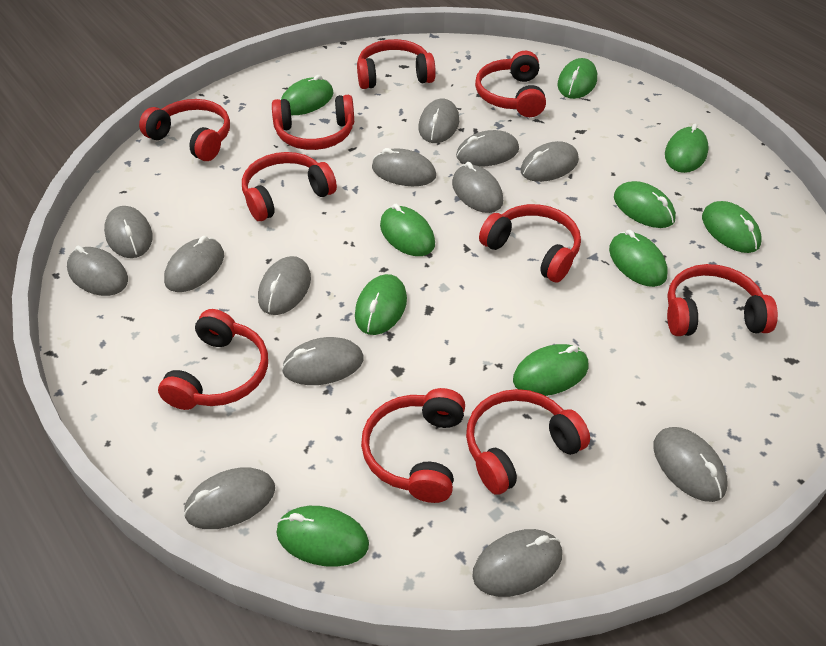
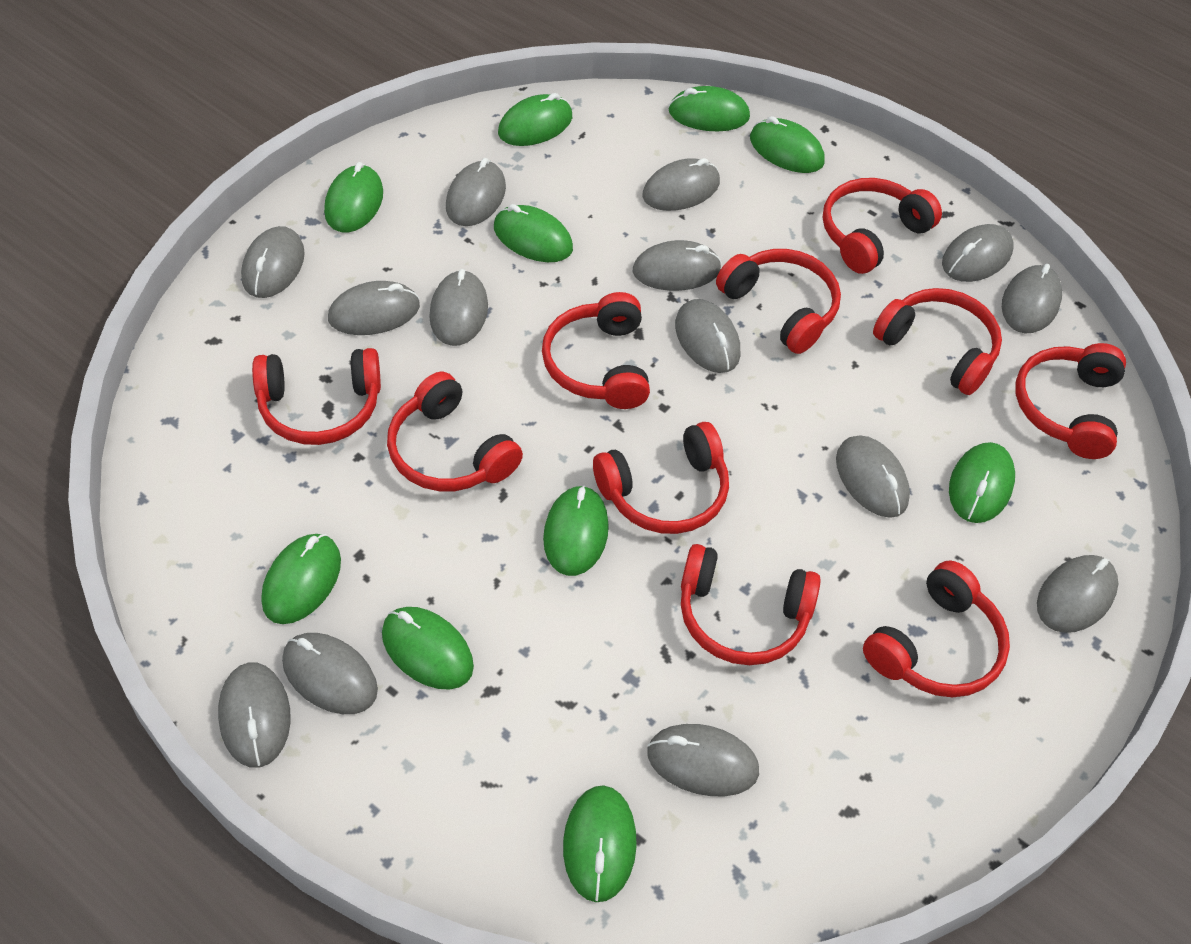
grey mouse: [67,245,128,296] [104,206,153,258] [164,236,224,292] [184,467,275,529] [258,256,311,315] [282,337,364,385] [372,148,436,186] [418,99,459,143] [452,162,503,213] [456,130,519,167] [472,529,562,597] [520,141,579,182] [654,427,728,502] = 13 -> [218,663,291,768] [241,226,305,298] [282,633,378,714] [328,281,420,335] [429,269,488,346] [446,158,506,226] [633,240,722,291] [642,158,720,211] [647,724,759,796] [675,299,740,373] [836,435,910,518] [942,224,1014,282] [1002,264,1062,333] [1037,555,1118,633] = 14

